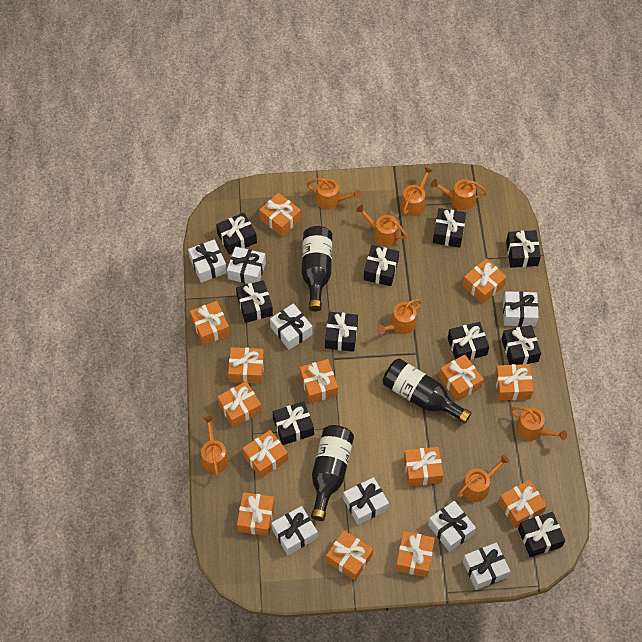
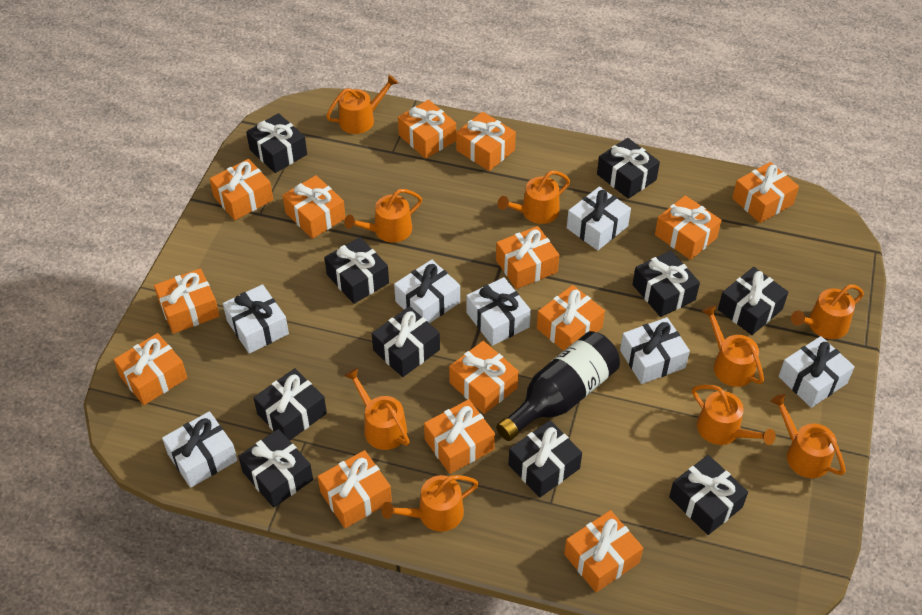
black bottle: [302,226,332,311] [311,425,354,521] [383,358,472,424] = 3 -> [496,331,620,441] = 1
orange watering can: [201,416,229,478] [307,178,361,210] [356,205,407,246] [377,299,422,334] [400,167,433,216] [431,179,487,210] [457,455,510,502] [510,407,567,441] = 8 -> [326,75,398,134] [344,189,422,243] [344,368,410,450] [381,475,479,532] [498,171,570,224] [692,385,776,445] [702,305,764,387] [770,394,846,478] [791,284,864,339] = 9
white gift: [188,239,227,283] [227,246,266,284] [270,304,313,350] [272,506,318,555] [343,477,389,525] [428,501,476,552] [463,543,510,590] [503,291,539,327] = 8 -> [162,411,238,488] [223,284,289,354] [394,260,460,323] [466,277,531,346] [567,187,631,250] [620,317,690,384] [778,336,855,408] = 7

